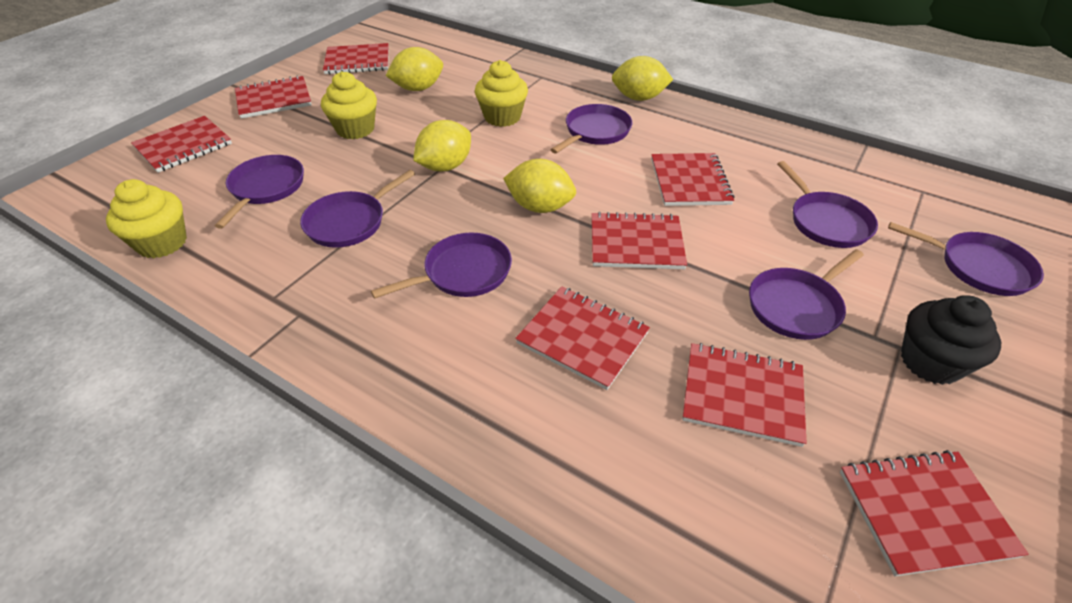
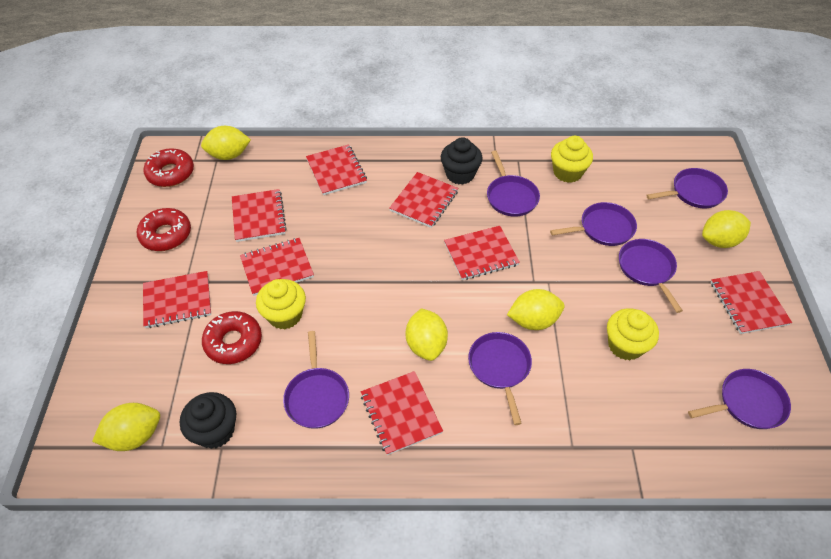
black cupcake: [901,295,1001,385] = 1 -> [180,392,236,449] [441,137,483,185] = 2
red donut: none = 0 -> [137,208,191,251] [143,148,194,187] [202,311,262,364] = 3
yellow lemon: [386,47,443,91] [413,120,471,171] [503,159,576,213] [612,56,673,101] = 4 -> [92,403,160,451] [201,126,251,160] [406,308,448,361] [507,289,565,330] [702,210,751,248] = 5

